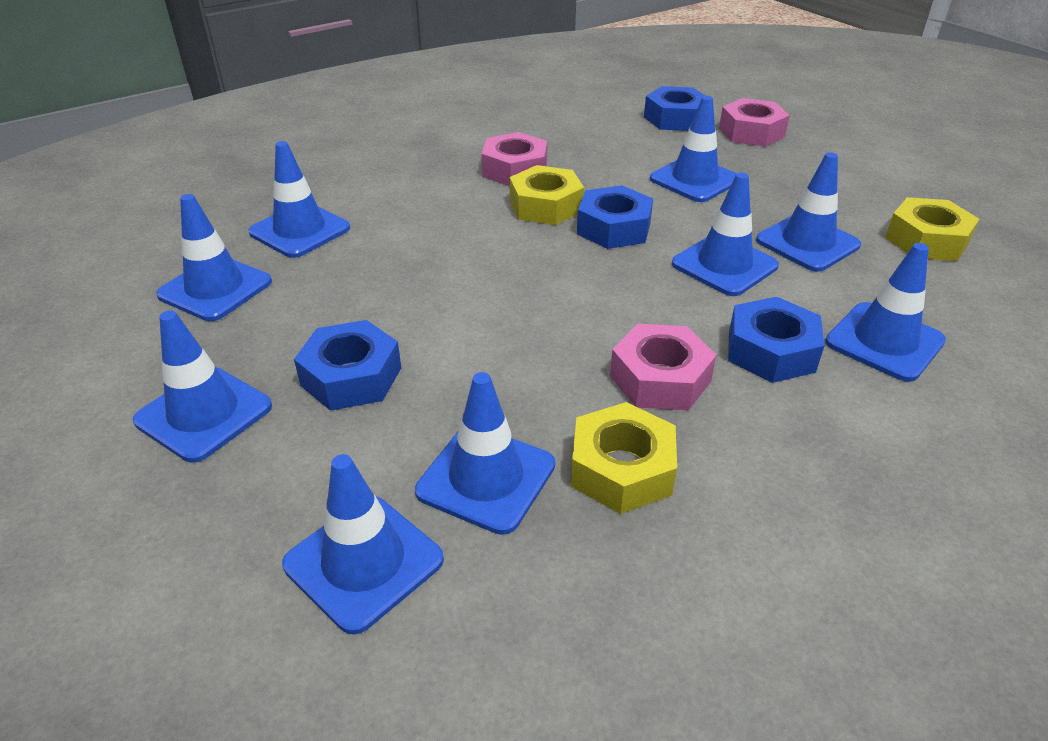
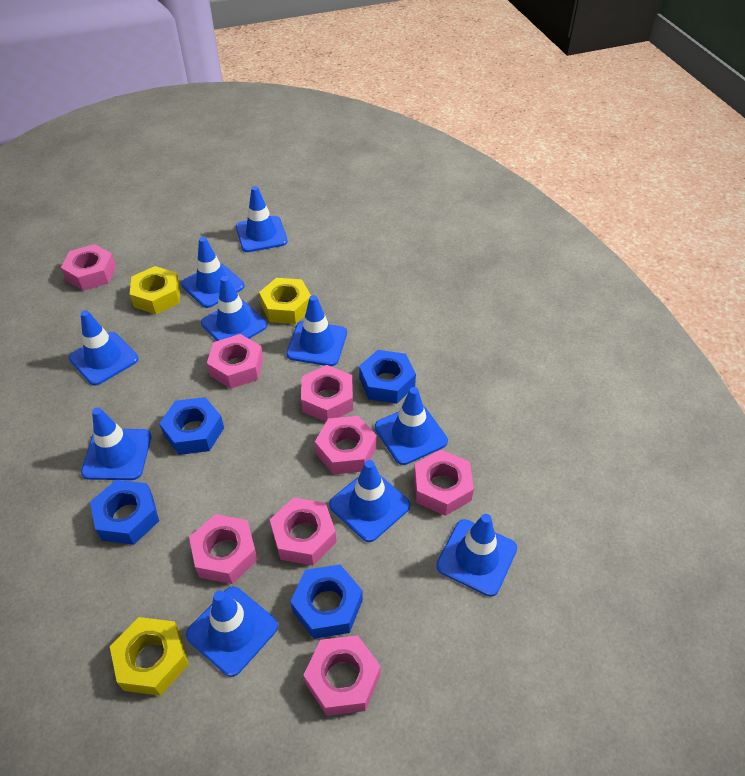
blue traffic cone: [133,311,272,463] [156,194,272,321] [248,141,350,258] [282,454,444,635] [415,372,555,535] [650,96,737,202] [672,173,779,296] [756,152,861,272] [825,243,946,382] = 9 -> [69,310,139,386] [81,408,151,480] [181,237,245,308] [186,587,278,677] [201,276,267,341] [236,186,288,252] [286,295,347,366] [329,460,410,542] [375,387,448,465] [436,514,517,597] = 10
pink nut: [481,132,547,187] [610,324,717,411] [719,98,790,147] = 3 -> [61,244,116,291] [189,514,258,584] [207,334,263,389] [270,497,336,565] [301,365,353,422] [303,635,381,716] [315,416,377,474] [414,450,474,516] = 8

